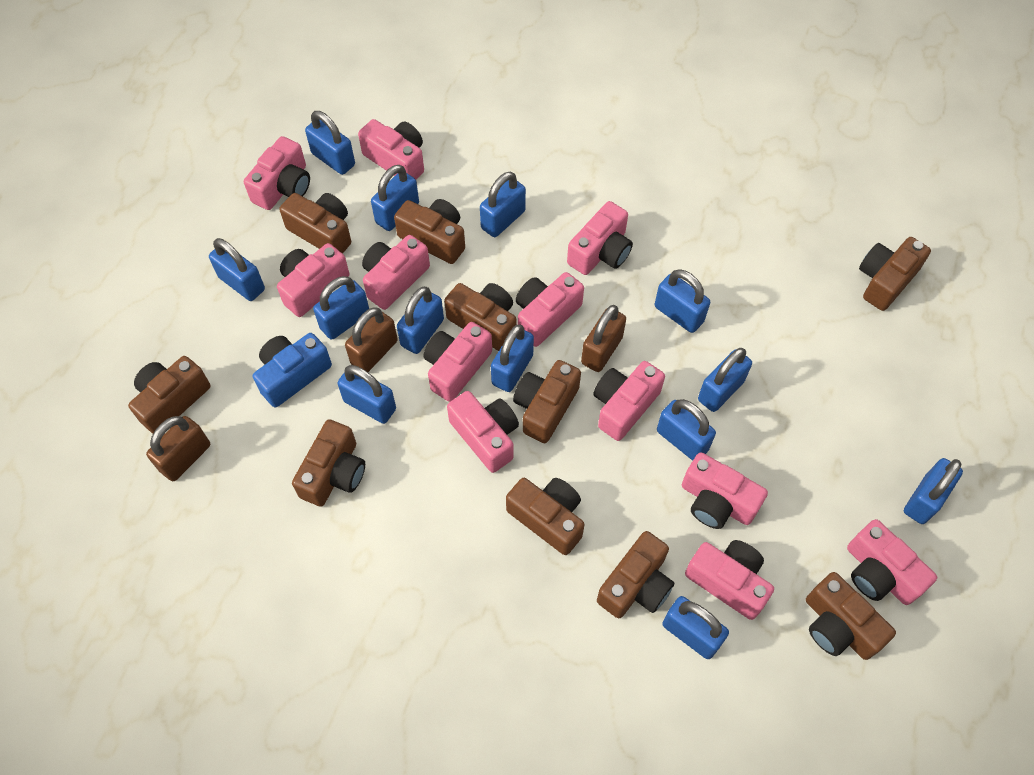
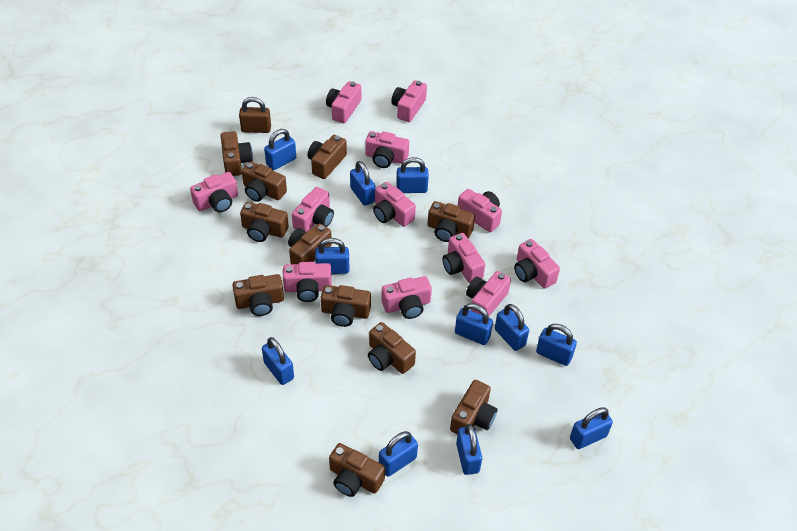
blue camera: [253,333,332,407] = 1 -> none = 0
blue padlock: [209,238,265,301] [305,111,355,175] [313,276,369,340] [337,365,396,424] [371,165,419,231] [397,287,444,354] [480,172,526,237] [491,324,534,392] [655,269,710,333] [657,399,716,461] [662,596,729,659] [698,348,752,412] [904,458,963,524] = 13 -> [262,337,294,385] [264,129,296,170] [315,238,349,274] [350,161,375,206] [379,431,418,477] [396,157,429,193] [455,303,493,345] [456,424,482,475] [495,304,529,351] [536,324,577,366] [570,407,613,449] = 11
brown camera: [128,356,211,434] [279,193,351,254] [292,419,365,507] [394,199,465,264] [444,283,517,351] [506,478,584,555] [513,360,581,443] [597,531,674,618] [806,572,896,660] [859,237,931,311] = 10 -> [221,131,253,176] [233,274,284,316] [240,202,289,242] [242,162,287,202] [288,223,332,264] [307,135,347,179] [321,285,371,327] [329,443,385,497] [368,322,416,374] [427,201,475,242] [450,380,497,434] = 11
brown padlock: [146,416,210,481] [345,307,398,372] [581,305,626,372] = 3 -> [239,97,271,133] = 1

